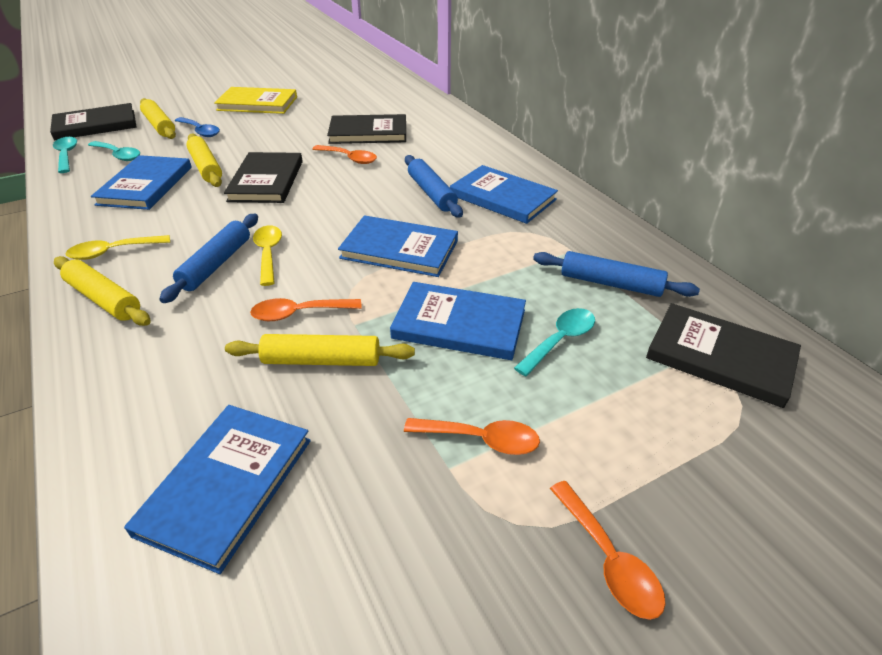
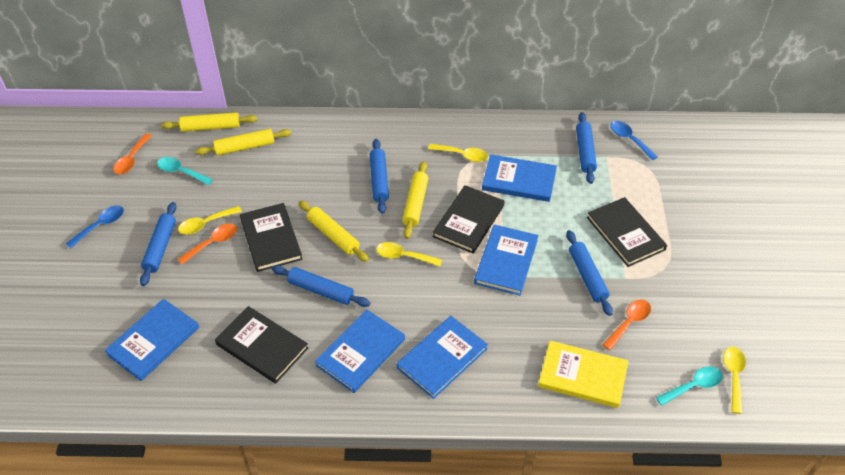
blue rolling pin: [159,214,258,303] [405,155,463,218] [533,251,700,297] = 3 -> [140,202,177,286] [272,265,370,307] [370,139,389,214] [566,230,613,316] [576,112,597,184] = 5
blue spoon: [175,117,220,137] = 1 -> [66,205,124,248] [610,121,658,160] = 2
orange spoon: [250,298,362,321] [312,145,377,164] [404,418,540,455] [550,481,666,620] = 4 -> [113,133,152,174] [178,223,237,264] [603,299,651,350] = 3
turquoise spoon: [53,137,77,173] [88,141,140,161] [514,308,595,376] = 3 -> [157,157,213,185] [656,366,723,406] = 2
yellow spoon: [65,235,170,260] [253,225,282,286] = 2 -> [178,206,242,235] [376,242,442,266] [428,144,488,162] [723,347,746,414] = 4

